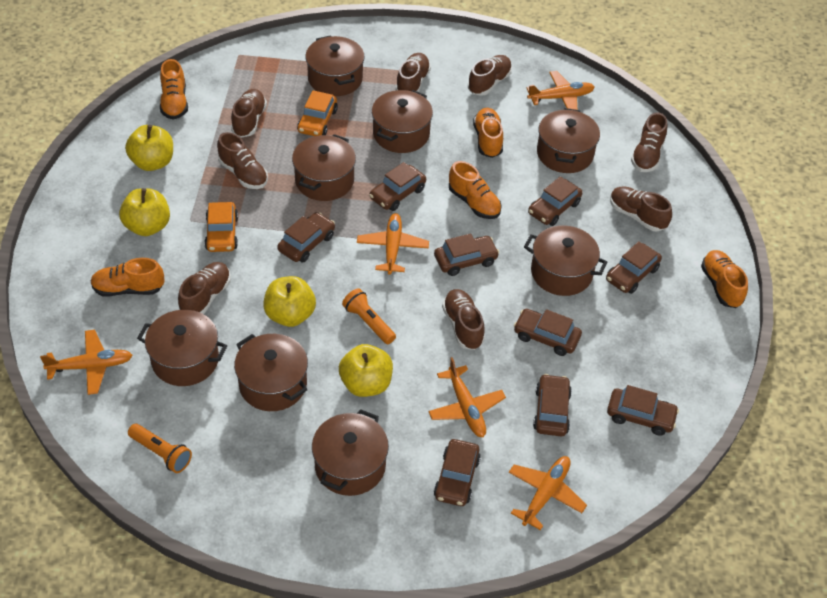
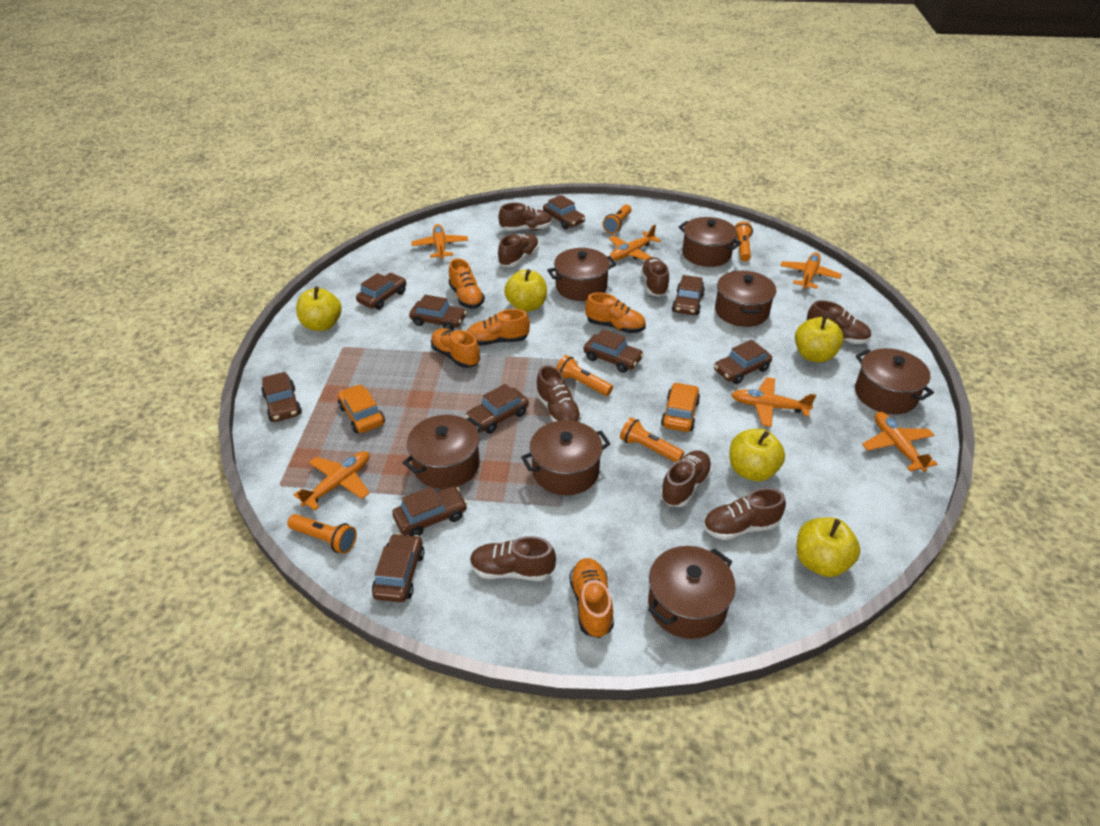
brown car: [277,212,335,262] [369,162,426,211] [434,234,499,276] [434,439,481,506] [514,309,582,356] [528,176,583,226] [533,374,572,437] [606,241,662,294] [607,385,679,436] = 9 -> [261,372,302,422] [356,273,406,310] [372,533,424,603] [392,486,467,536] [409,295,467,330] [466,384,529,434] [543,195,585,229] [583,329,644,373] [672,275,705,315] [714,340,772,384] = 10
brown pot: [137,310,227,386] [234,334,308,411] [292,134,356,201] [305,35,365,96] [312,409,389,496] [372,90,433,153] [524,225,607,296] [537,108,600,173] = 8 -> [403,415,483,489] [521,420,611,495] [547,248,616,301] [648,546,736,639] [679,217,742,267] [715,271,776,327] [855,348,934,414] = 7
orange flashlight: [128,424,192,473] [342,288,396,344] = 2 -> [287,514,357,554] [556,355,613,396] [603,204,631,234] [620,417,684,462] [734,221,753,261] = 5
orange plane: [40,330,132,395] [357,213,429,275] [428,357,506,437] [509,456,587,530] [526,71,595,110] = 5 -> [293,451,370,511] [411,224,468,259] [609,225,661,261] [731,377,816,427] [780,252,842,289] [862,412,938,472] = 6
yellow apple: [119,188,170,236] [125,125,173,171] [263,276,316,327] [339,344,393,397] = 4 -> [296,286,342,331] [504,269,547,312] [730,429,785,481] [795,315,844,363] [796,518,861,577] = 5

